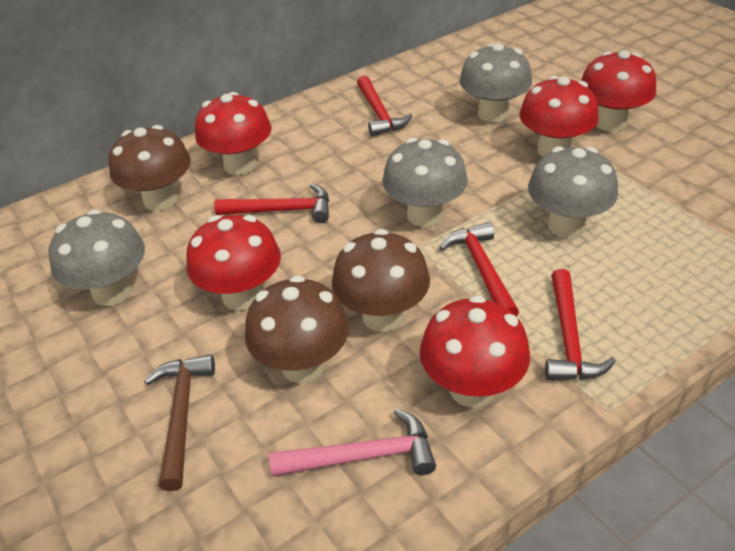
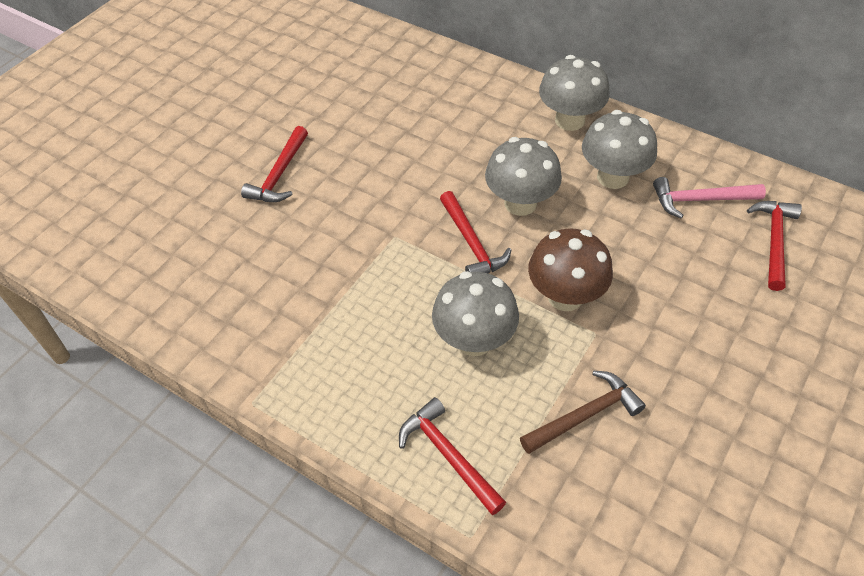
brown mushroom: [109,125,191,211] [245,276,349,383] [332,229,430,332] = 3 -> [528,228,613,311] = 1
red mushroom: [186,215,281,311] [195,92,271,175] [420,295,530,407] [520,76,599,157] [581,50,656,132] = 5 -> none = 0

